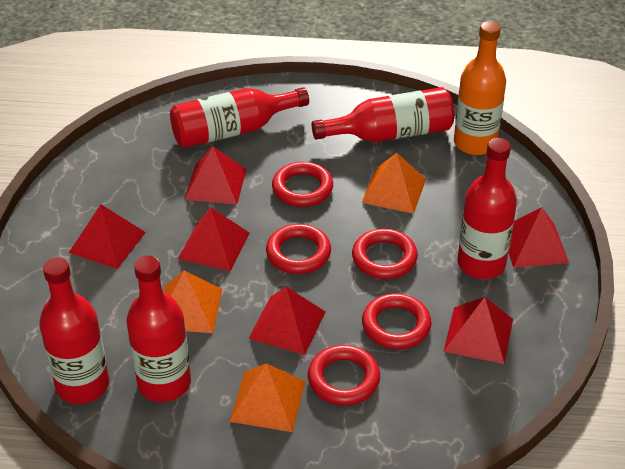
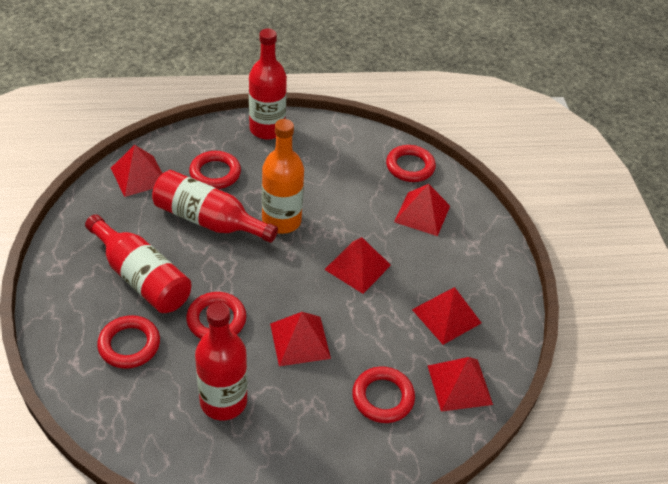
orange pyramid: [163,270,222,333] [229,363,306,432] [361,153,426,214] = 3 -> none = 0
red bottle: [39,257,109,404] [126,255,191,402] [170,87,309,148] [312,87,454,142] [457,138,517,279] = 5 -> [85,214,191,313] [152,170,278,243] [195,302,247,420] [249,29,287,140] = 4

